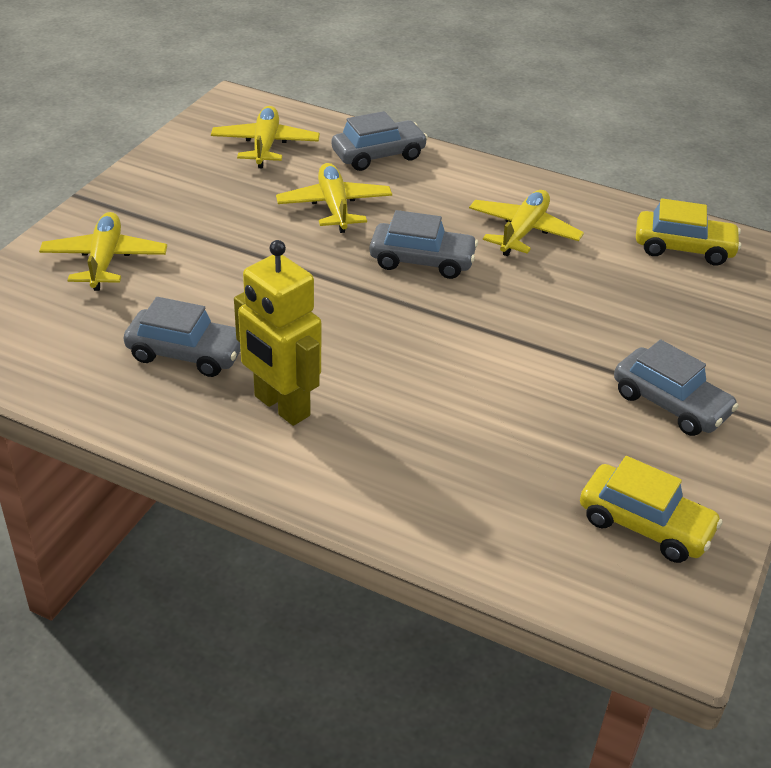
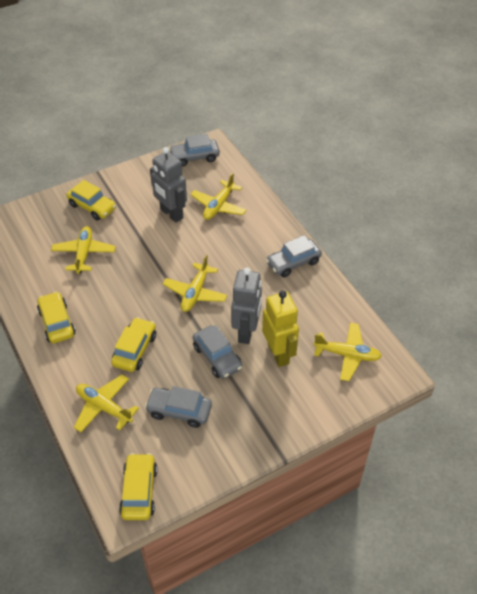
grey robot: none = 0 -> [150,147,187,223] [231,268,262,344] = 2
yellow car: [580,456,723,563] [636,198,741,265] = 2 -> [37,291,76,343] [66,180,116,221] [111,317,156,372] [119,453,158,520] = 4
yellow plane: [39,212,167,291] [211,106,320,168] [276,163,392,233] [469,190,584,256] = 4 -> [51,226,116,274] [74,374,139,432] [163,255,228,312] [190,173,247,220] [313,323,382,381] = 5

